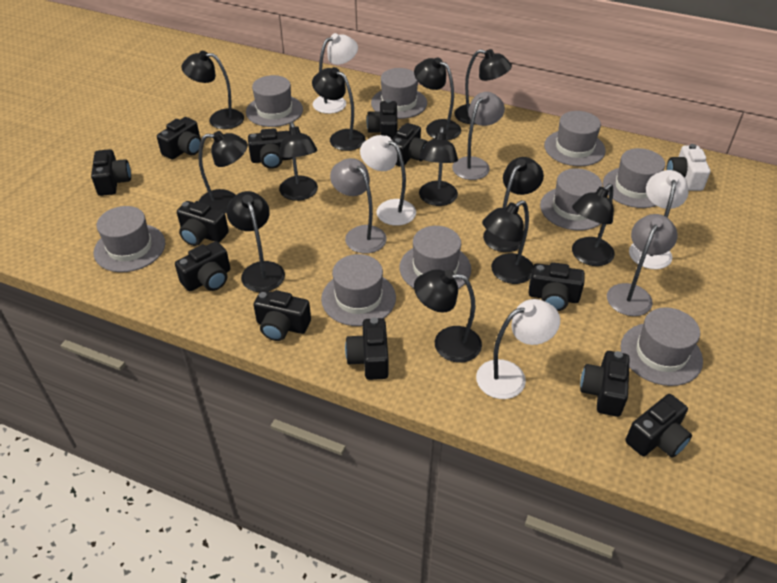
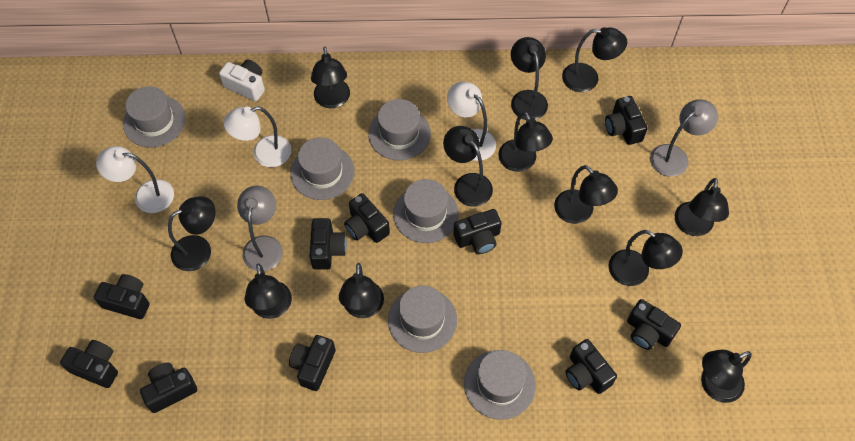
black camera: [91,149,131,196] [157,117,201,160] [175,241,230,291] [177,201,229,246] [248,128,292,169] [254,290,311,341] [345,317,389,380] [367,99,398,140] [392,123,428,167] [528,262,585,311] [580,351,630,417] [625,394,692,458] = 12 -> [60,340,118,388] [94,274,150,319] [140,362,197,413] [289,335,336,391] [309,218,347,269] [344,193,390,243] [453,209,502,254] [566,339,617,394] [605,96,648,145] [627,299,681,350] = 10
grey hat: [94,206,165,272] [246,75,303,127] [321,254,396,326] [371,68,427,119] [400,226,471,289] [540,168,602,231] [544,111,606,166] [603,148,665,208] [620,307,703,386] = 9 -> [123,86,186,147] [290,137,355,200] [368,99,431,160] [388,285,457,353] [393,179,459,243] [464,350,536,420] = 6
grey lamp: [330,158,387,253] [452,92,505,180] [607,214,678,316] = 3 -> [237,186,283,271] [650,99,718,177] = 2
white lamp: [313,33,358,114] [360,135,416,226] [476,299,560,399] [629,170,689,269] = 4 -> [96,146,174,213] [223,107,291,167] [447,82,496,161] = 3

